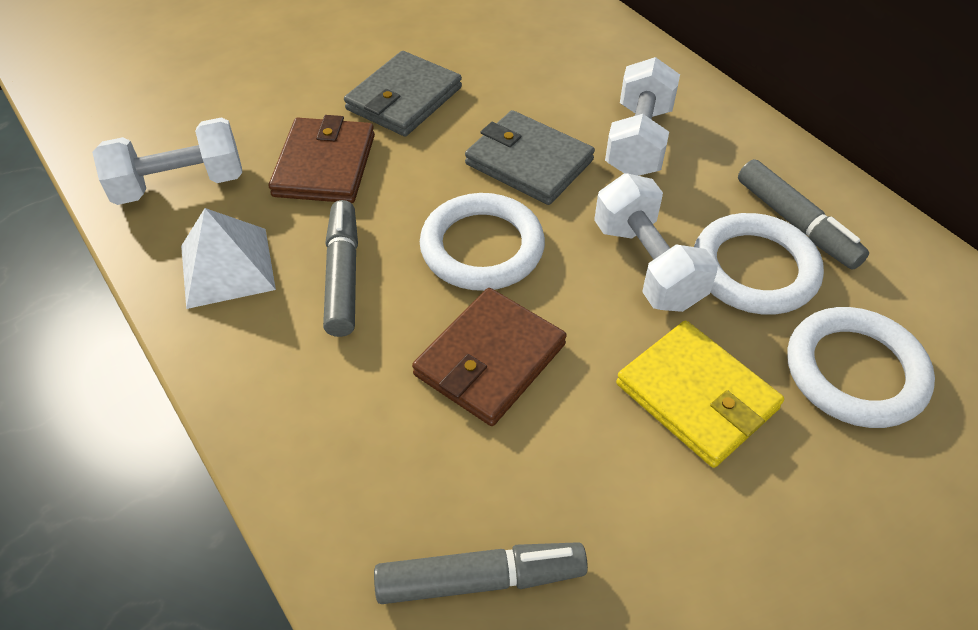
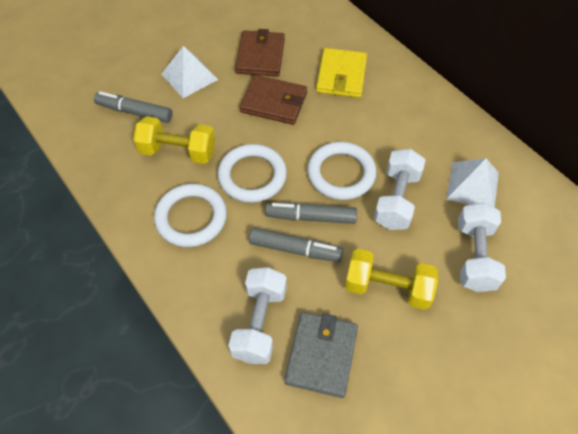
grey wallet: [344,51,462,136] [465,110,595,205] = 2 -> [284,312,358,398] = 1
white pyramid: [181,208,276,309] = 1 -> [161,46,218,98] [446,158,499,208] = 2
yellow dumbbell: none = 0 -> [133,116,215,164] [345,249,438,310] = 2

